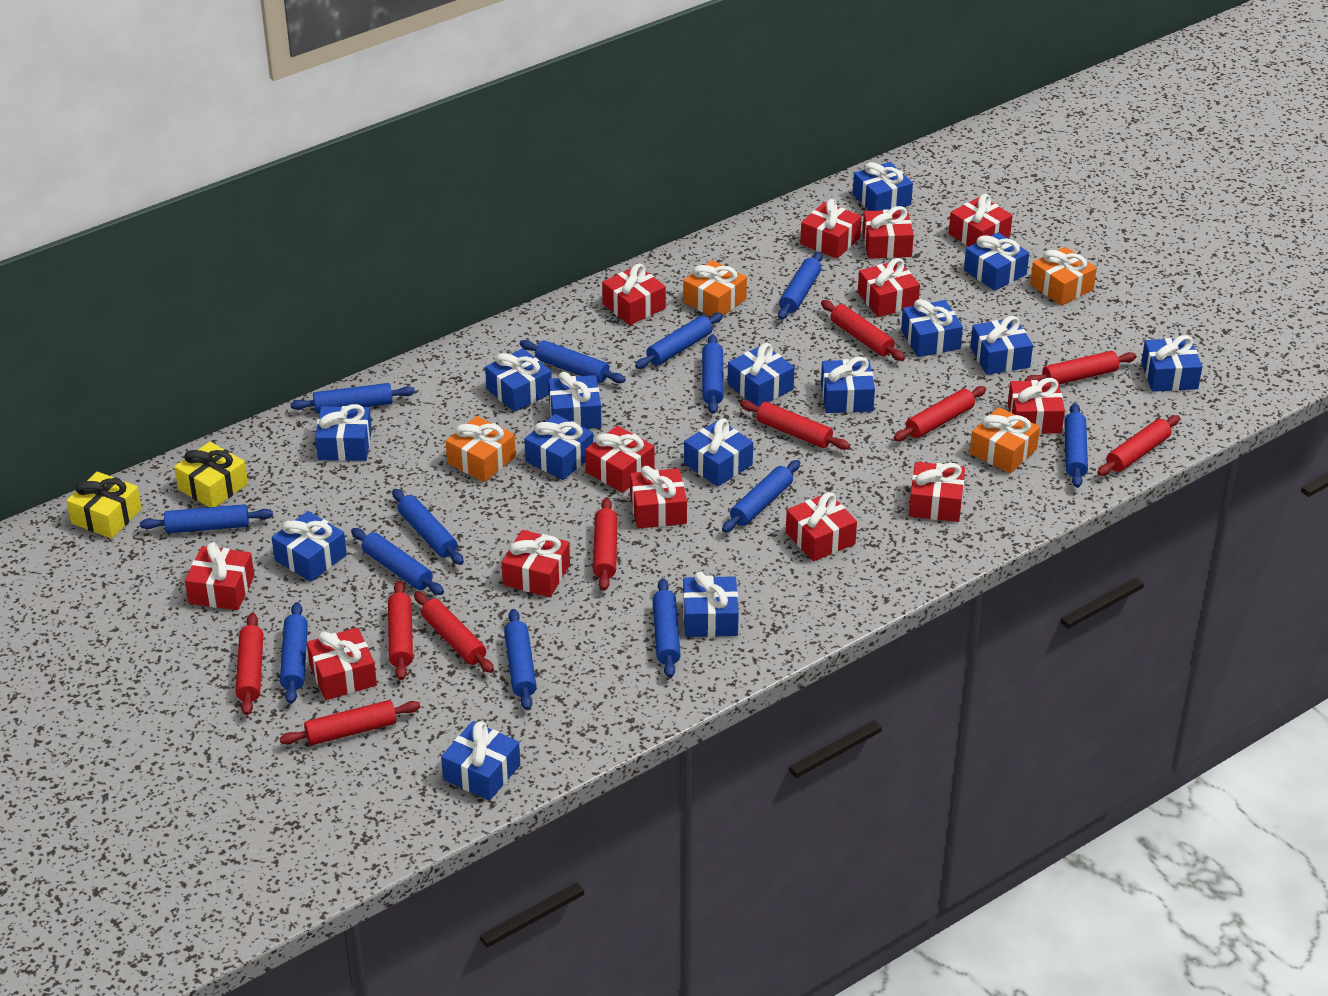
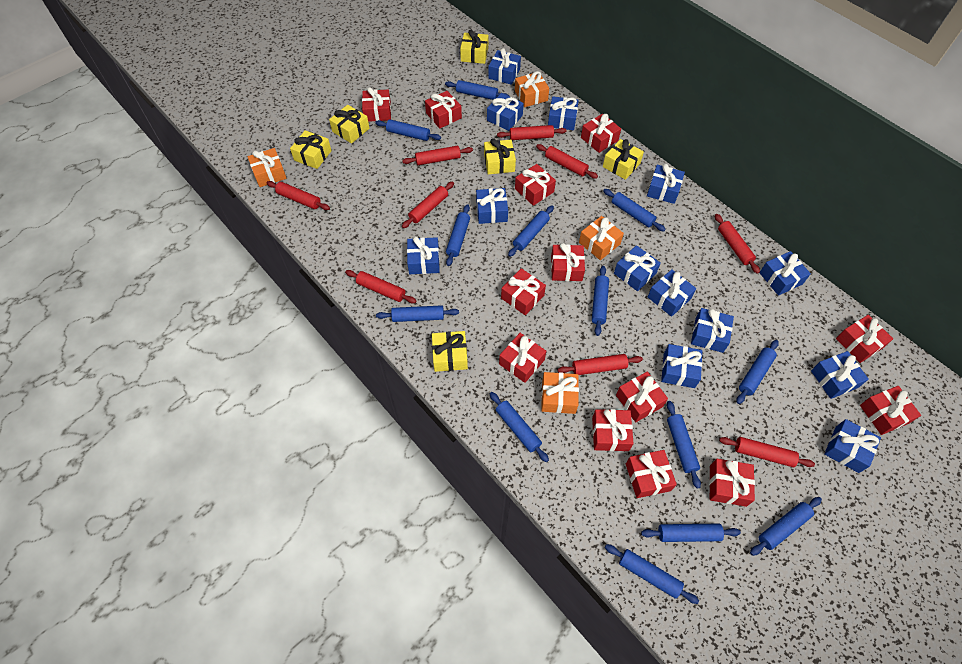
blue gift: [271,511,347,582] [315,404,372,461] [441,721,520,801] [485,348,552,412] [524,414,593,480] [548,372,602,429] [683,572,739,637] [684,419,753,487] [728,343,795,407] [821,357,875,413] [853,162,913,211] [901,299,963,357] [964,232,1029,291] [970,316,1033,375] [1141,335,1202,392] = 15 -> [407,236,440,274] [476,188,508,224] [487,93,524,131] [488,48,521,85] [548,96,579,130] [614,245,661,291] [647,164,685,204] [648,269,696,317] [661,344,702,388] [691,308,734,353] [760,251,811,296] [811,351,869,399] [824,419,881,473] = 13
red rolling pin: [236,613,263,715] [279,700,420,745] [388,581,413,680] [414,591,494,673] [593,498,618,591] [740,400,850,450] [821,300,905,361] [894,386,986,441] [1025,351,1136,384] [1097,415,1180,476] = 10 -> [267,181,330,210] [345,270,417,303] [402,146,473,165] [402,181,454,228] [497,125,567,140] [536,144,598,179] [558,354,643,375] [715,214,760,274] [719,437,815,467] = 9
yellow gift: [66,471,142,539] [174,442,248,507] = 2 -> [290,130,332,169] [329,105,370,144] [432,331,468,372] [460,30,488,64] [484,138,516,174] [603,139,644,180] = 6

